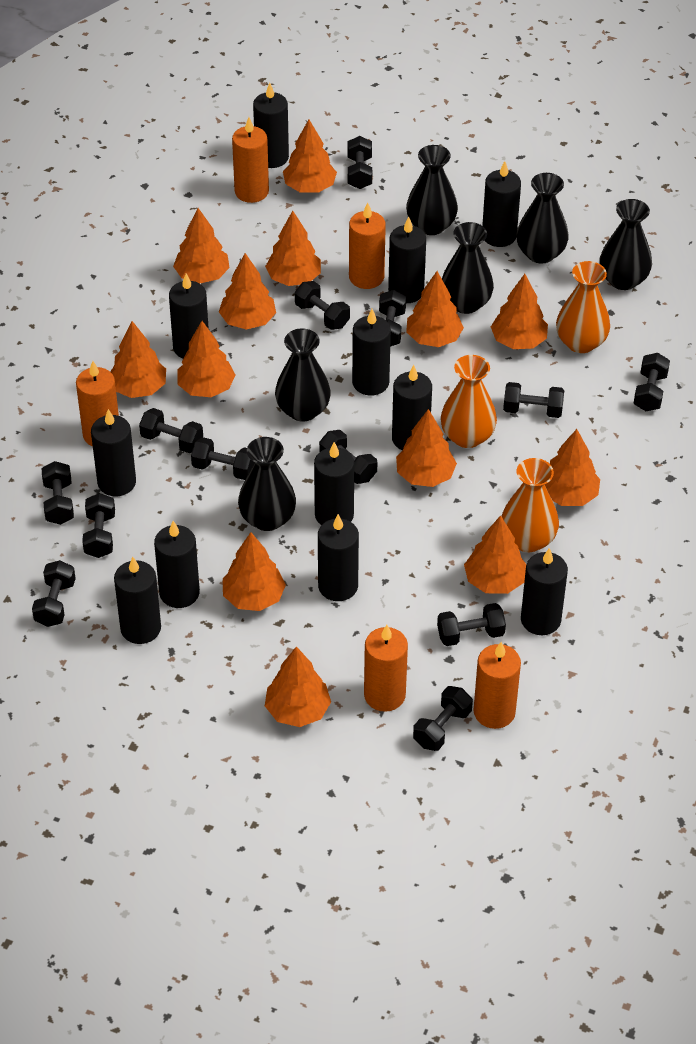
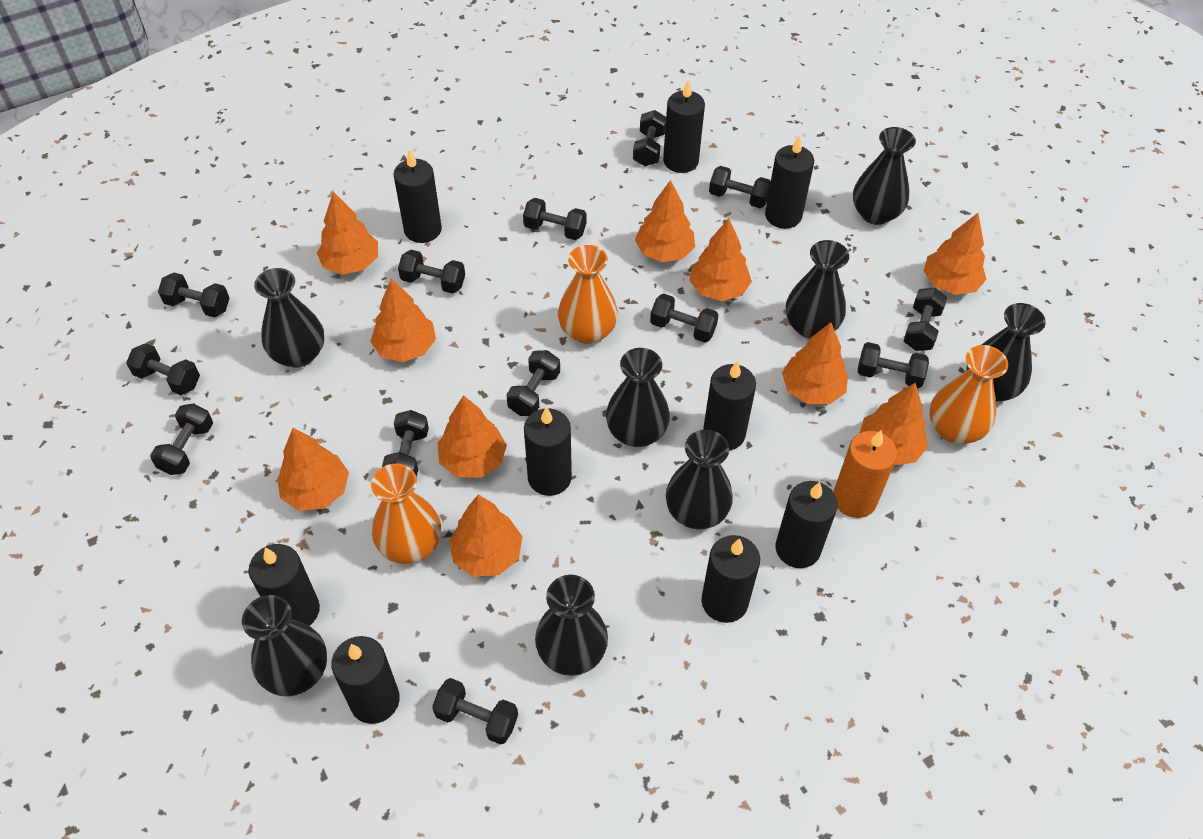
black candle: [91,409,136,496] [114,557,161,644] [154,521,200,608] [169,273,209,359] [253,83,289,168] [314,442,354,525] [318,514,359,601] [352,309,391,396] [388,217,426,303] [392,365,432,450] [482,161,521,247] [521,548,568,635] = 12 -> [249,544,320,626] [331,636,400,724] [393,149,442,243] [524,407,572,496] [663,80,705,173] [701,535,760,623] [703,361,756,451] [765,135,814,229] [776,481,838,568] = 9
black vase: [238,437,296,531] [275,328,331,422] [406,145,458,235] [442,222,494,314] [516,173,569,264] [599,199,652,290] = 6 -> [242,595,327,696] [254,268,324,368] [535,575,608,676] [606,348,670,447] [666,430,733,529] [786,240,849,339] [853,127,916,225] [966,303,1046,402] = 8
orange candle: [76,361,119,447] [232,117,269,203] [349,202,386,289] [364,625,408,712] [474,642,521,729] = 5 -> [834,430,897,518] = 1
orange tree: [111,321,166,398] [173,208,230,283] [177,321,235,397] [219,253,276,330] [223,532,286,611] [265,211,321,286] [265,646,331,727] [283,120,337,193] [396,409,457,487] [406,271,464,347] [464,515,526,594] [491,274,548,349] [545,429,600,506] = 13 -> [277,428,349,511] [317,192,378,275] [370,278,436,362] [438,395,507,478] [449,494,522,577] [635,180,695,262] [689,218,752,301] [782,322,848,404] [860,383,928,465] [924,213,986,295] = 10

